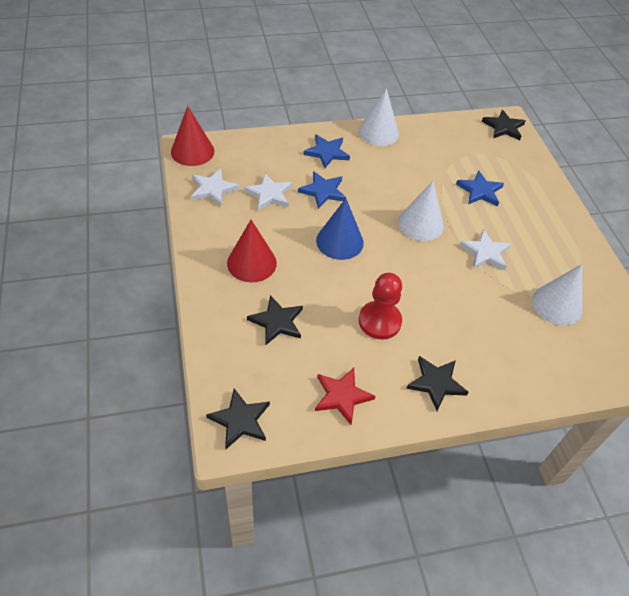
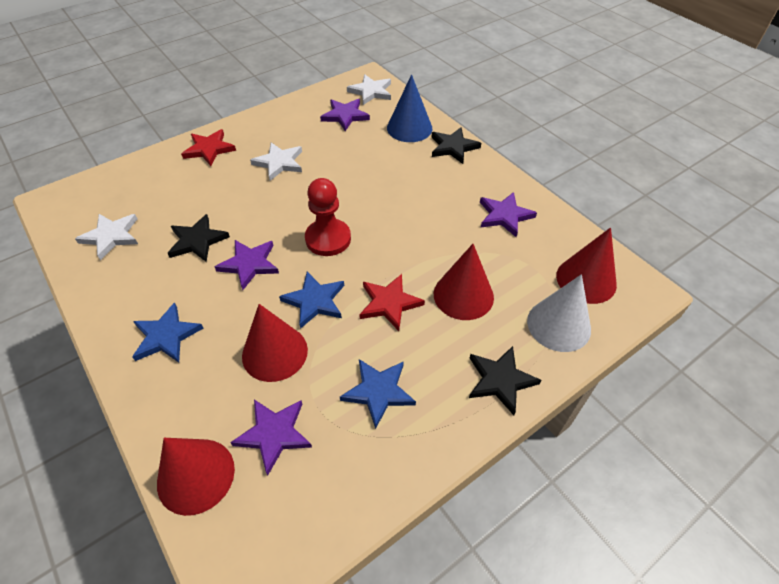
black star: [206,389,270,449] [247,295,303,346] [406,356,469,411] [482,110,525,140] = 4 -> [168,214,230,262] [432,127,481,164] [469,346,542,415] = 3
purple star: none = 0 -> [215,240,279,290] [230,400,312,475] [320,99,370,131] [480,192,537,237] = 4
red cone: [171,106,214,166] [227,220,277,282] = 2 -> [157,438,235,516] [242,304,308,382] [434,244,494,320] [556,227,617,304] = 4
red star: [315,368,375,425] = 1 -> [181,129,236,166] [359,274,425,331] = 2
white cone: [359,88,399,146] [398,181,444,241] [532,264,582,326] = 3 -> [527,274,591,352] = 1

